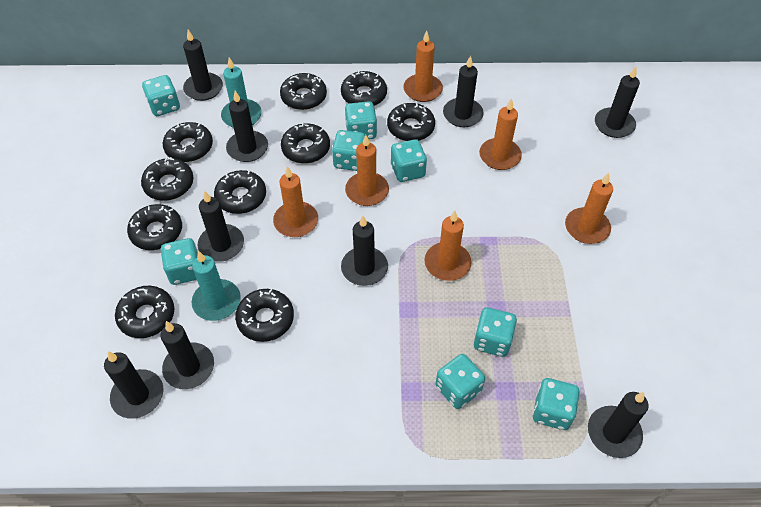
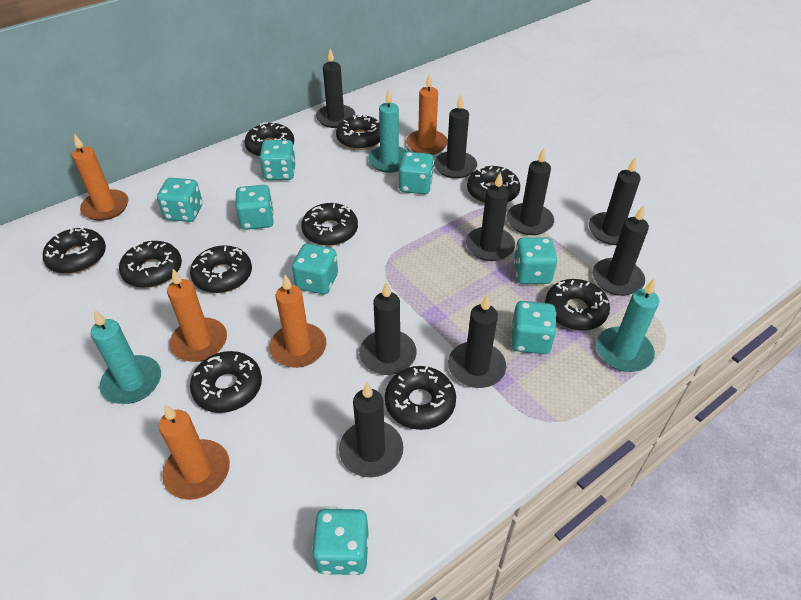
orange candle: [273,166,318,237] [345,135,389,206] [403,31,443,102] [424,211,472,281] [479,98,522,170] [565,173,613,244] = 6 -> [72,134,128,221] [158,404,230,500] [167,269,227,362] [269,275,326,368] [406,73,448,155] = 5
turquoise candle: [191,251,241,321] [221,57,262,128] = 2 -> [91,310,161,404] [368,89,408,173] [596,279,659,372] = 3

